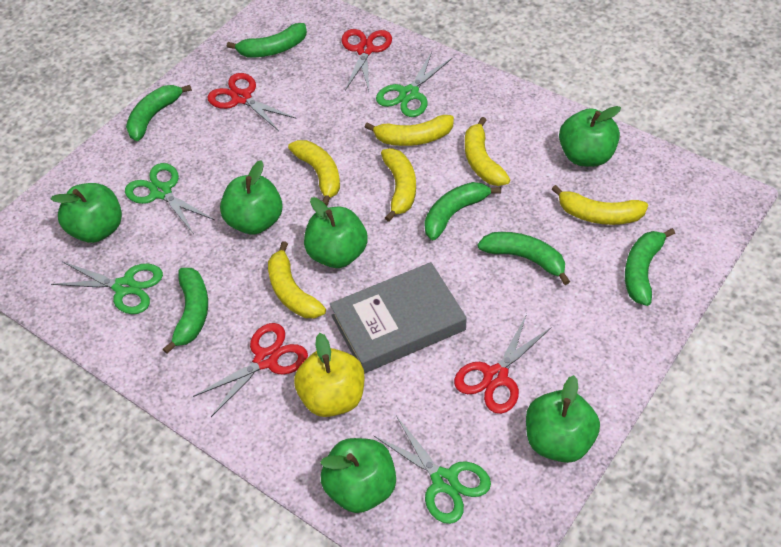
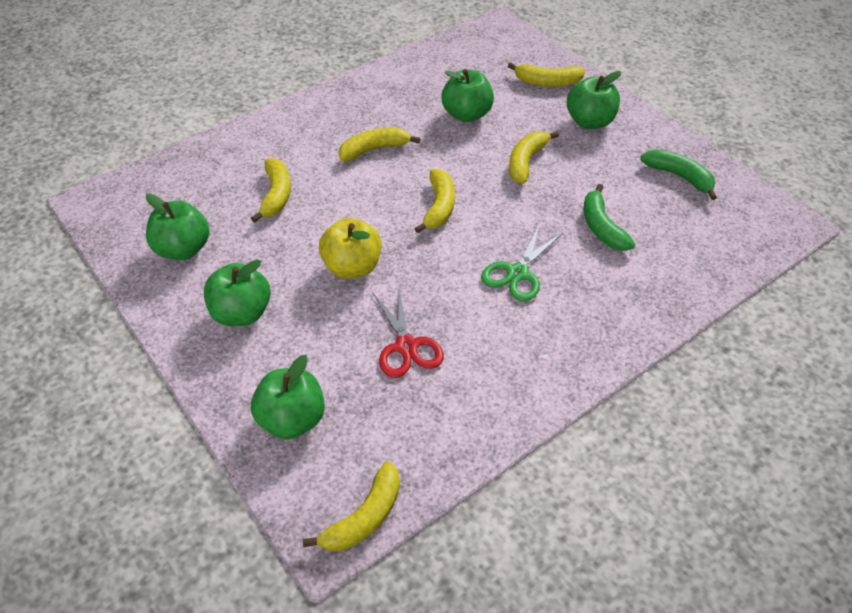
green apple: [51,183,122,243] [220,160,283,234] [304,197,368,268] [320,438,396,513] [526,375,600,463] [559,106,621,167] = 6 -> [145,194,210,260] [204,259,271,326] [251,355,325,439] [441,69,494,122] [567,71,621,129] = 5
green banana: [126,85,192,141] [163,268,208,354] [227,23,307,57] [425,182,501,240] [478,232,570,285] [625,228,675,306] = 6 -> [584,184,635,251] [640,149,717,200] = 2
green scissors: [51,262,163,314] [125,163,215,234] [374,416,491,524] [376,52,452,117] = 4 -> [481,224,563,301] = 1
grey book: [330,262,467,374] = 1 -> none = 0
red scissors: [193,323,308,417] [207,73,296,131] [342,29,392,91] [454,314,552,414] = 4 -> [372,289,444,378] = 1

